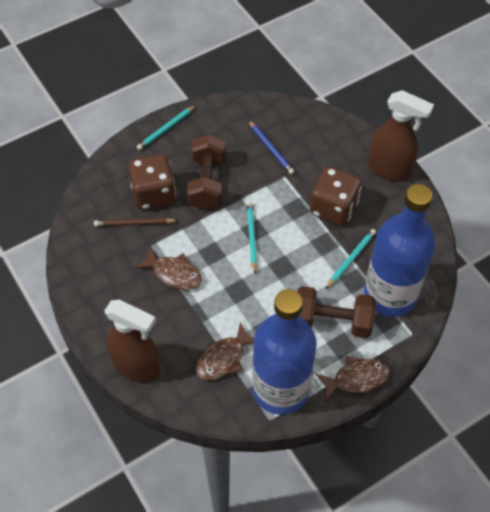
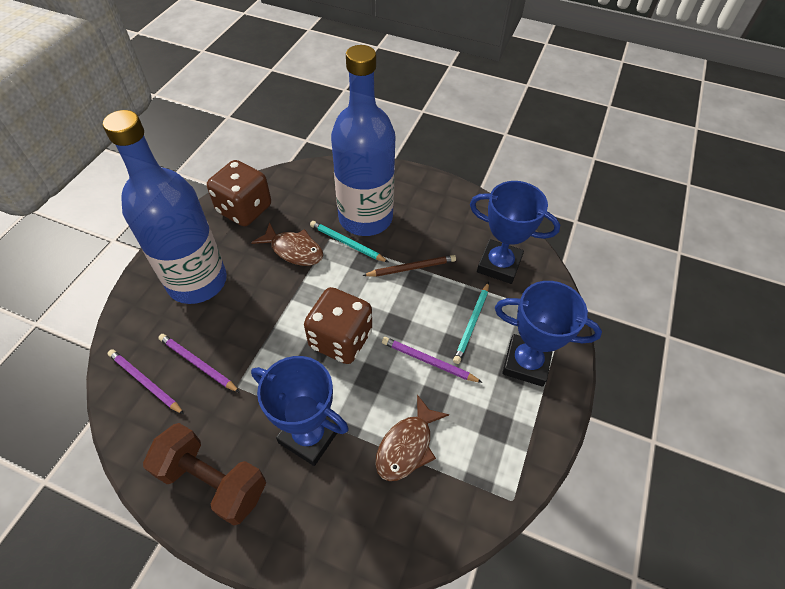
blue pencil: [248,120,295,175] = 1 -> none = 0
blue trophy: none = 0 -> [251,356,349,466] [470,181,560,284] [495,281,602,387] = 3
brown dumbbell: [187,134,226,210] [297,286,376,338] = 2 -> [143,423,266,526] = 1
brown fish: [135,247,202,290] [196,322,254,380] [316,356,390,402] = 3 -> [251,222,323,266] [375,395,449,481] = 2
brown spray bottle: [104,299,161,383] [368,90,434,181] = 2 -> none = 0
purple pencil: none = 0 -> [107,349,184,414] [158,334,240,393] [382,337,483,383] = 3
turquoise pencil: [137,105,196,150] [247,201,257,274] [326,229,376,289] = 3 -> [310,221,388,262] [453,282,489,364] = 2

